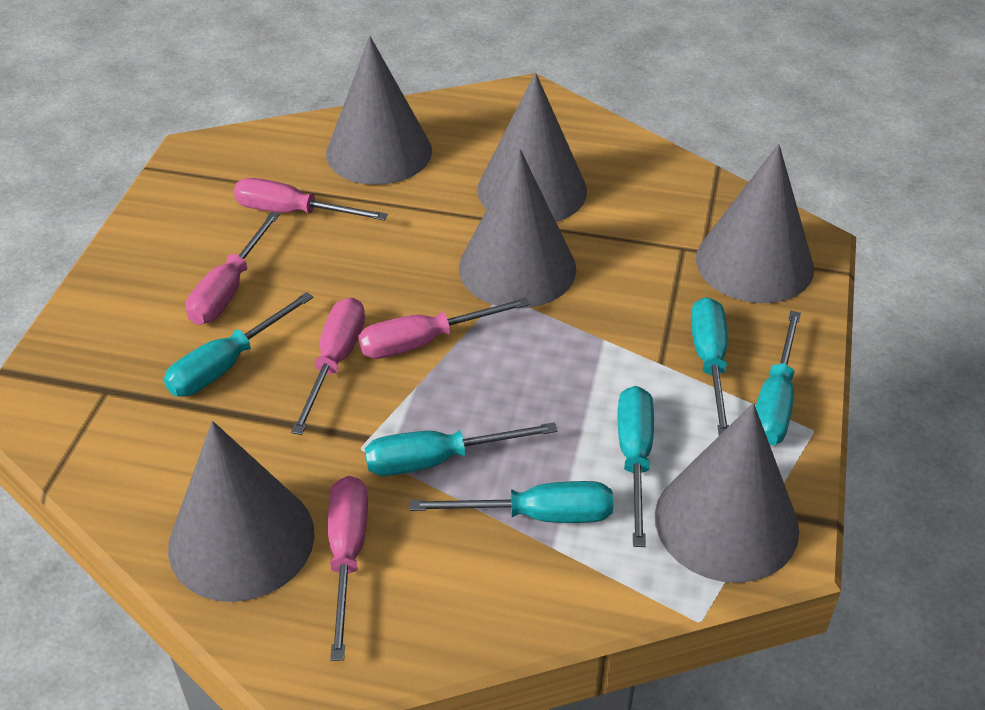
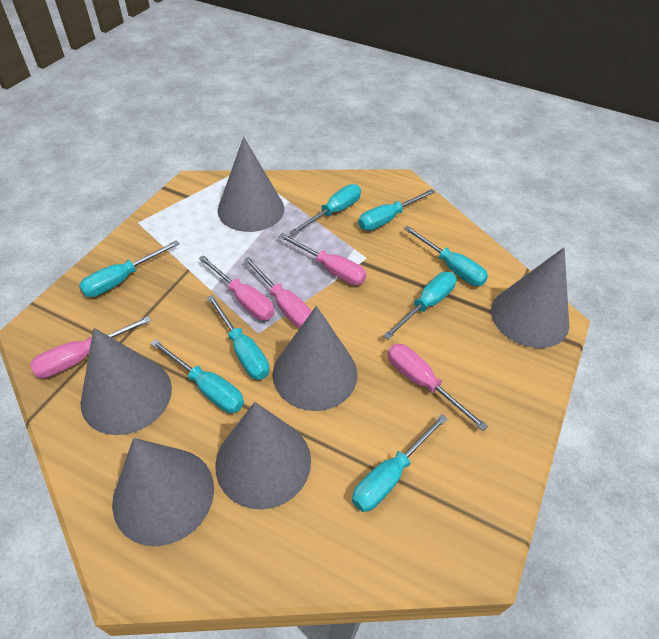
turquoise screwdriver: [164,292,313,397] [365,422,558,476] [410,481,613,523] [618,386,654,547] [691,297,729,435] [756,311,801,445] = 6 -> [79,240,179,297] [150,339,244,413] [207,295,269,380] [290,184,361,235] [352,414,448,512] [358,189,435,231] [383,272,457,340] [404,226,488,286] = 8

